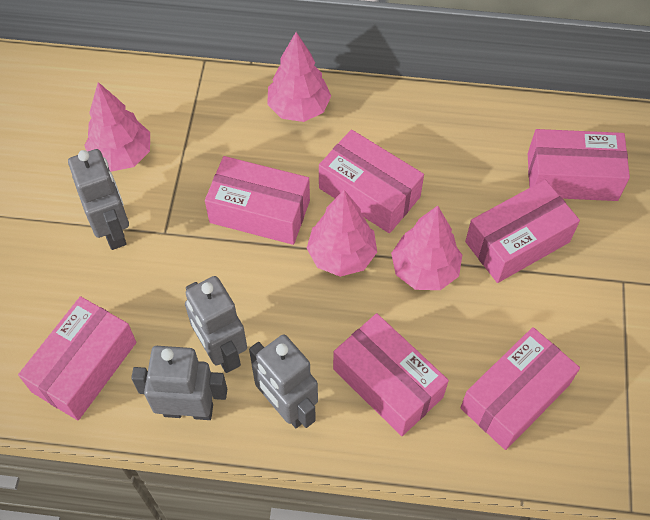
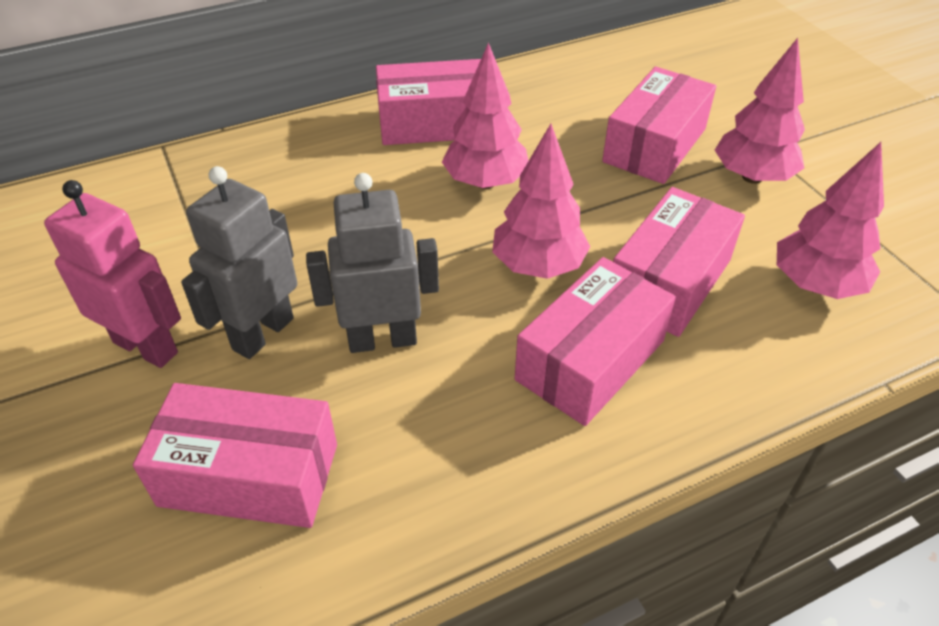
grey robot: [68,149,129,250] [131,346,227,420] [185,276,247,373] [249,334,318,428] = 4 -> [181,166,297,359] [306,173,439,353] = 2
pink box: [18,296,136,420] [205,156,310,245] [319,130,424,233] [333,313,449,436] [460,327,580,450] [465,180,580,283] [528,129,630,201] = 7 -> [133,383,337,528] [376,59,481,145] [515,257,676,426] [602,66,716,184] [613,187,745,337] = 5
pink robot: none = 0 -> [44,180,181,368] = 1

